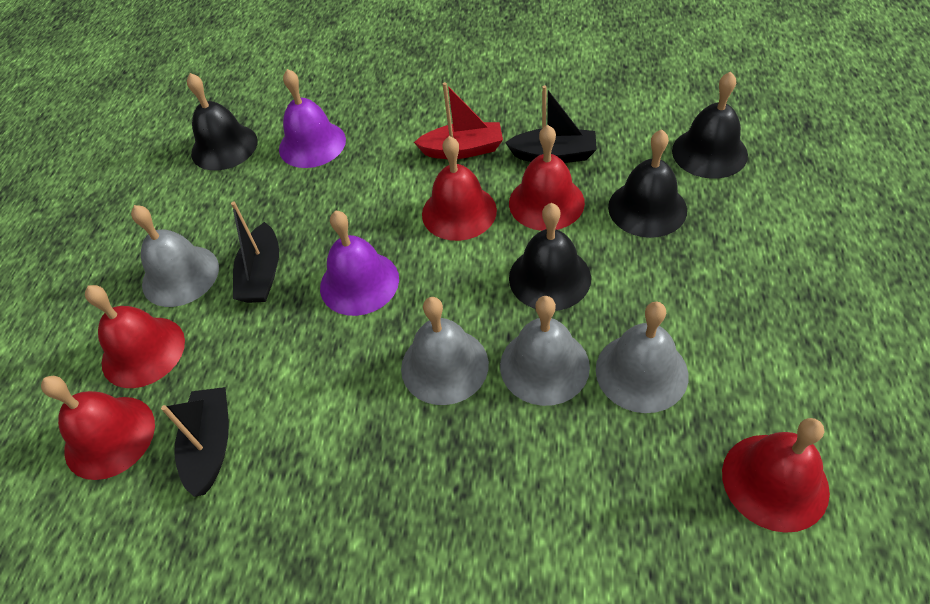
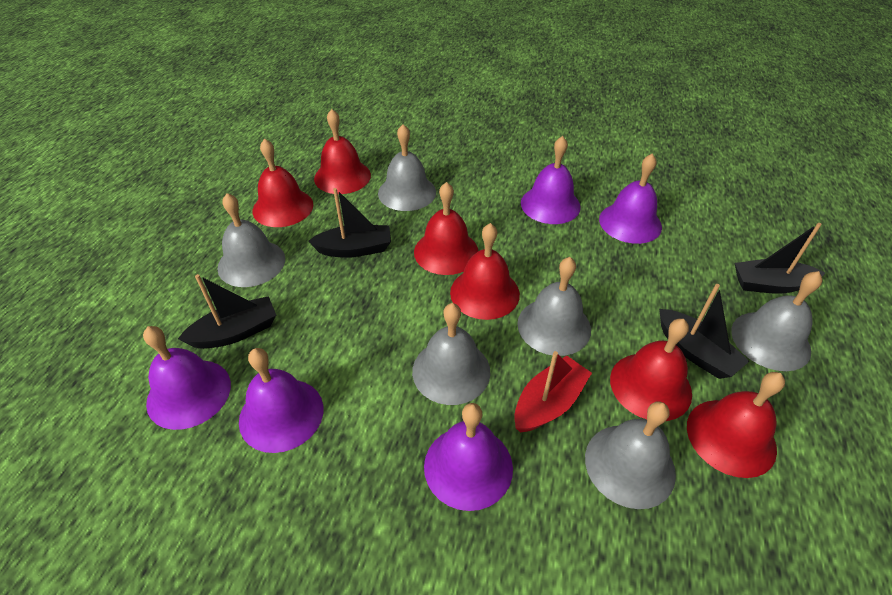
black bell: [187,73,258,171] [509,203,591,311] [608,129,687,238] [672,71,748,179] = 4 -> none = 0
black boat: [161,387,229,497] [231,201,279,303] [505,85,597,163] = 3 -> [178,274,276,349] [308,188,391,258] [659,284,749,379] [735,223,825,294] = 4
grey bell: [131,205,219,307] [401,297,489,405] [500,296,590,406] [596,302,689,413] = 4 -> [217,193,285,287] [378,124,436,211] [412,303,491,405] [517,257,591,356] [585,401,676,509] [731,271,822,371] = 6
purple bell: [279,69,346,168] [320,210,399,316] = 2 -> [143,326,231,430] [239,348,323,453] [424,403,513,511] [521,136,581,224] [599,154,662,244] = 5
red bell: [41,376,155,480] [85,285,185,388] [422,136,497,241] [509,125,585,231] [722,418,830,533] = 5 -> [253,138,313,227] [314,109,371,194] [414,182,478,275] [450,223,520,320] [610,319,692,421] [687,372,785,478] = 6

